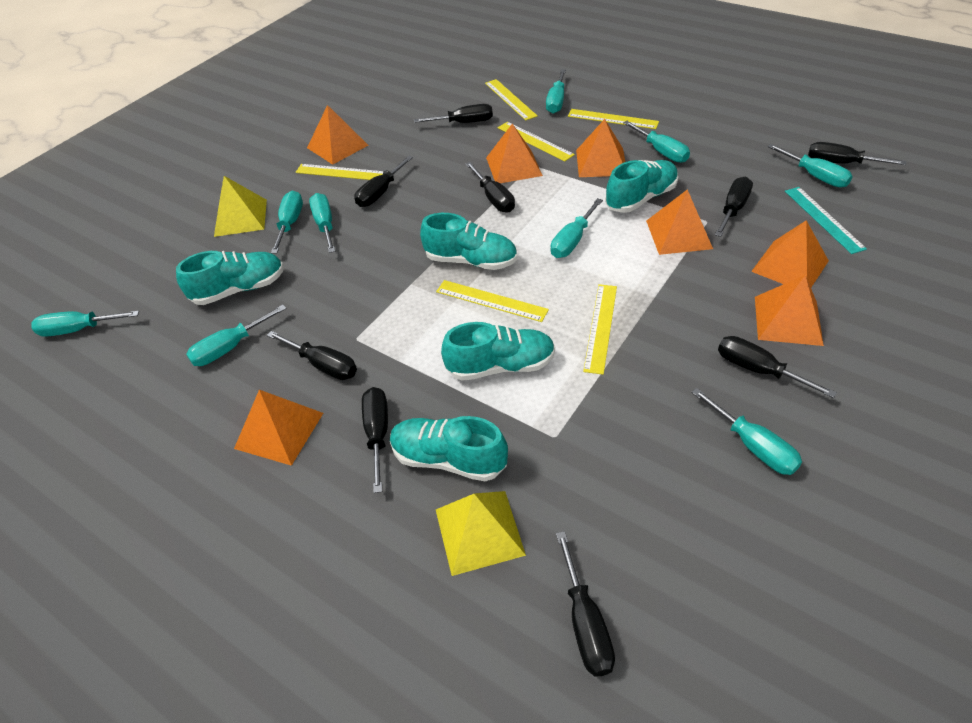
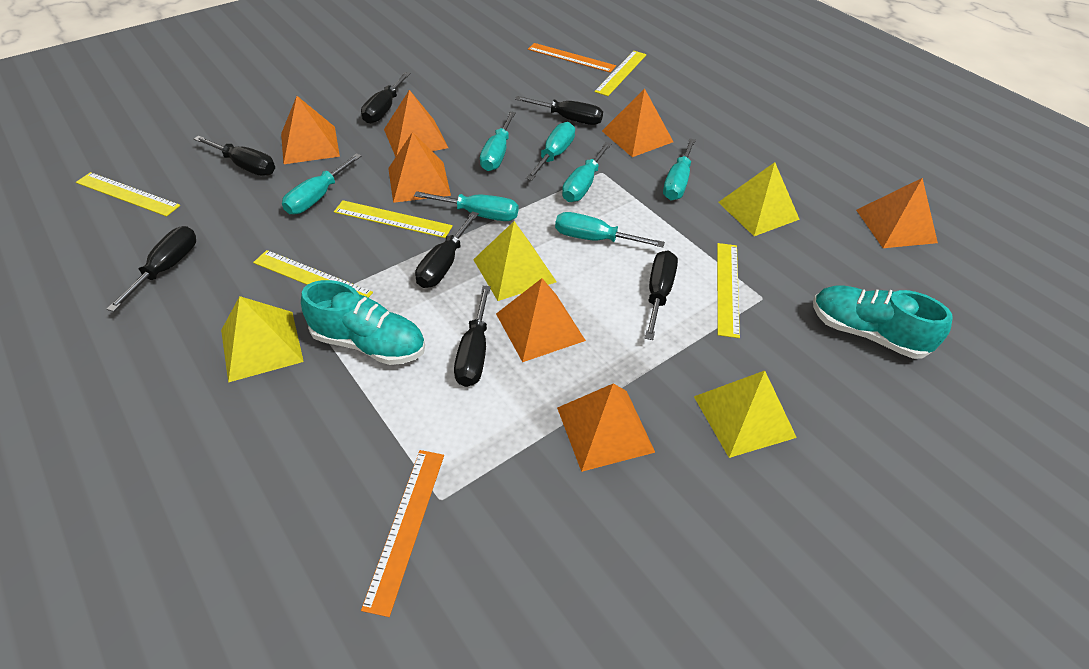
black screwdriver: [267,331,357,380] [354,155,413,207] [362,387,388,493] [414,104,493,123] [465,162,515,212] [556,531,615,677] [715,177,753,237] [718,336,837,398] [808,142,906,165] = 9 -> [107,226,196,312] [194,136,275,176] [361,72,410,124] [415,211,479,288] [454,286,491,387] [515,96,603,125] [645,250,678,340] = 7
orange ruler: none = 0 -> [361,450,444,617] [528,43,616,73] = 2
turquoise ruler: [785,187,867,254] = 1 -> none = 0
turquoise screwdriver: [31,311,139,337] [186,305,287,366] [271,191,303,254] [309,193,335,253] [546,69,566,114] [551,198,603,258] [623,121,690,163] [691,388,802,475] [767,144,853,188] = 9 -> [282,153,362,214] [414,191,518,221] [480,112,516,171] [526,122,575,181] [555,212,665,247] [562,142,611,202] [663,138,696,200] = 7
turquoise shoe: [176,251,284,305] [390,416,508,481] [420,213,517,270] [441,322,555,381] [605,160,678,213] = 5 -> [301,280,425,365] [813,285,953,359] = 2
yellow pyramid: [214,176,267,237] [436,491,526,576] = 2 -> [221,296,304,383] [473,221,557,301] [694,371,797,458] [718,162,800,236] = 4
yellow ruler: [295,164,383,180] [436,280,549,322] [485,79,537,120] [498,122,575,161] [568,109,659,129] [583,284,617,375] = 6 -> [76,172,180,217] [253,250,373,298] [334,200,453,238] [594,51,647,96] [717,243,740,338] = 5

